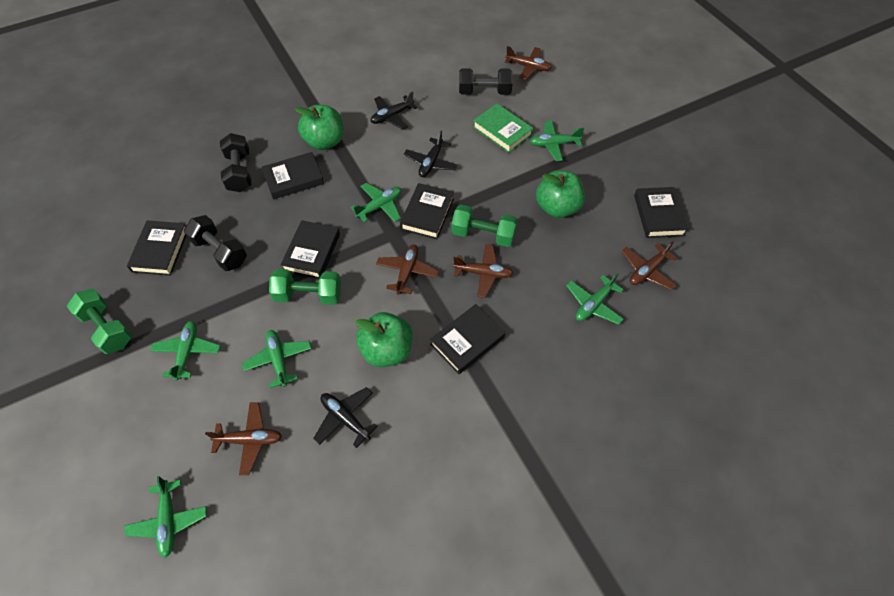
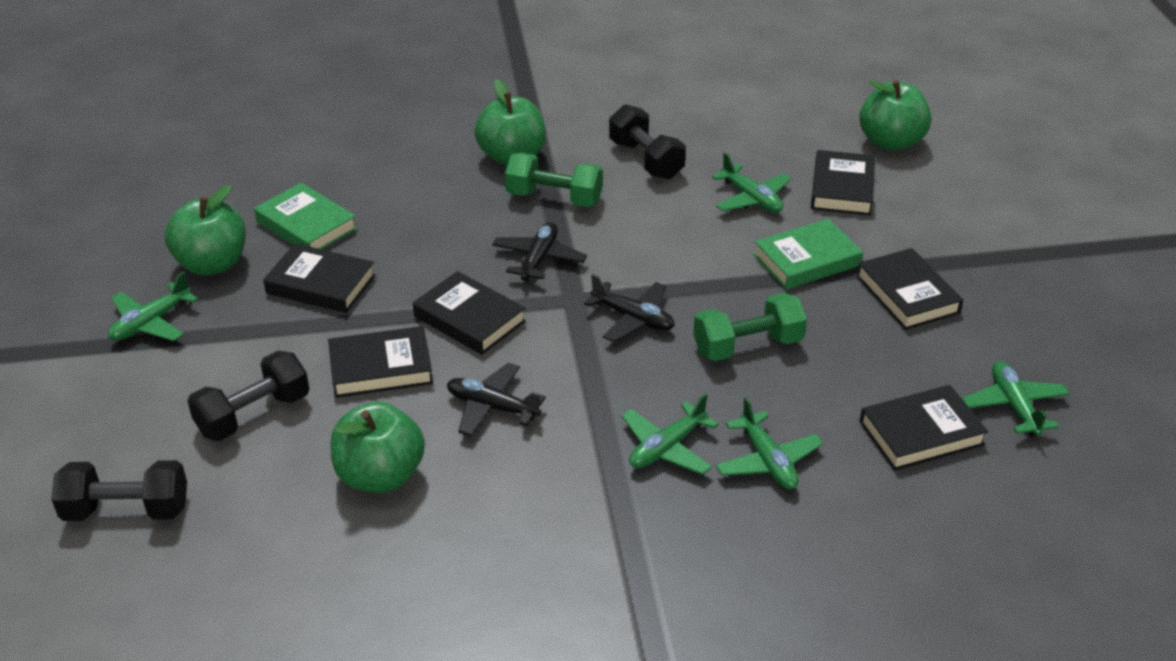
brown plane: [205,402,282,475] [376,244,439,295] [453,244,514,298] [505,46,552,80] [622,241,678,291] = 5 -> none = 0
green apple: [295,105,344,150] [355,312,412,367] [536,170,585,218] = 3 -> [165,185,246,275] [330,402,425,493] [475,79,546,166] [859,80,932,151] = 4
green book: [473,104,533,153] = 1 -> [254,183,357,249] [753,219,863,290] = 2
green dumbbell: [67,289,132,354] [269,269,341,305] [451,205,518,247] = 3 -> [505,153,603,207] [693,293,807,361] = 2
green plane: [124,476,207,558] [150,321,220,381] [242,330,312,388] [351,183,401,222] [530,120,584,161] [566,273,624,325] = 6 -> [108,271,198,341] [621,393,719,475] [712,153,791,213] [716,397,823,490] [962,361,1070,437] = 5

